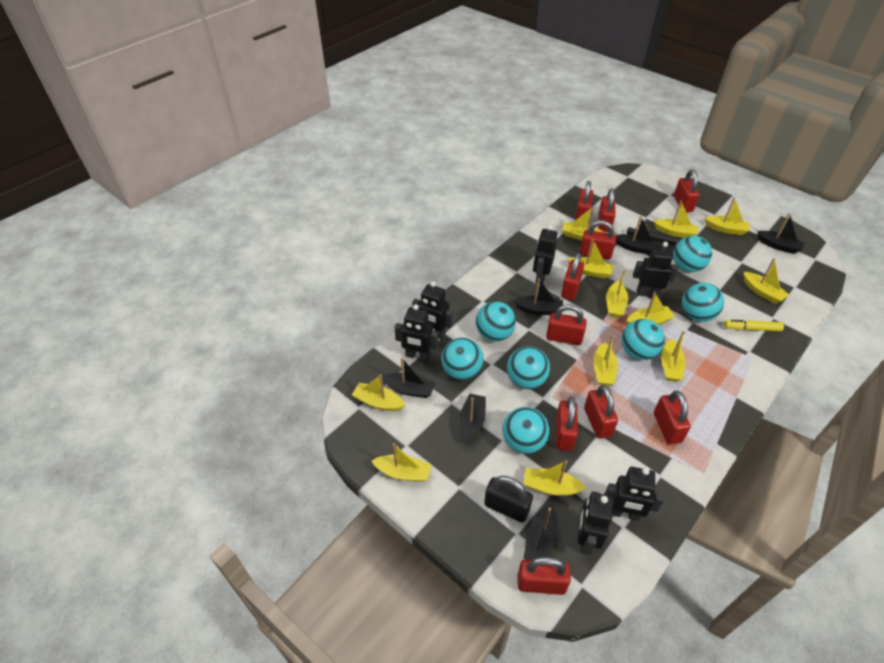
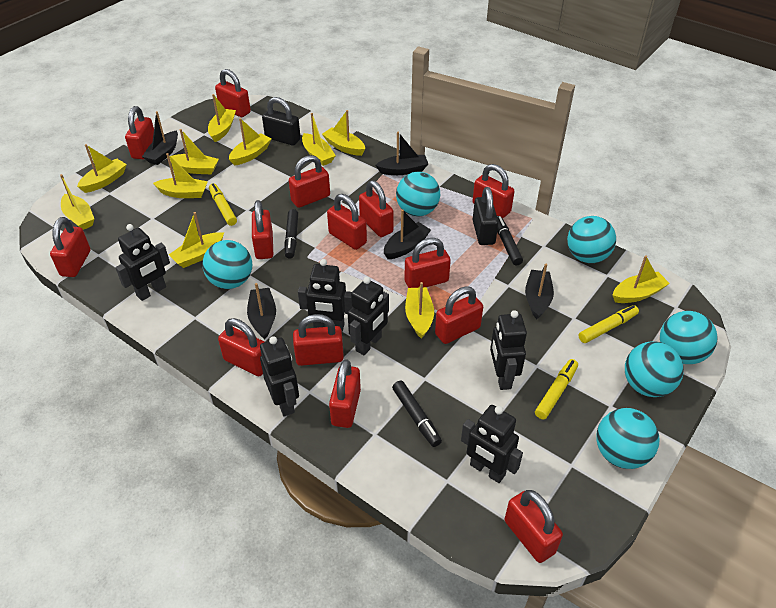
black boat: [382,358,435,398] [459,394,486,443] [514,278,563,315] [523,504,558,560] [616,216,660,254] [757,213,804,254] = 6 -> [142,111,178,165] [247,283,276,339] [376,132,428,175] [384,209,431,259] [525,264,554,319] = 5
black marker: [627,227,678,245] = 1 -> [285,209,298,259] [392,381,442,447] [497,216,523,265] = 3
black padlock: [484,476,533,523] = 1 -> [262,97,301,145] [473,187,498,245] = 2
red padlock: [518,557,571,595] [546,304,587,345] [556,397,578,451] [561,253,584,300] [575,181,593,220] [580,220,616,260] [584,385,618,439] [598,188,615,232] [654,391,691,444] [674,170,699,212] = 10 -> [50,217,90,277] [125,106,154,159] [215,69,251,117] [218,318,264,376] [252,200,273,259] [289,155,330,208] [293,314,344,366] [327,194,367,250] [329,359,361,428] [359,180,394,237] [404,238,451,288] [435,286,483,344] [473,164,515,218] [505,490,563,563] = 14
turquoise ball: [441,338,484,380] [476,301,516,342] [503,407,549,454] [507,346,550,389] [622,319,665,360] [673,236,712,272] [682,283,724,322] = 7 -> [203,240,252,289] [396,172,440,216] [567,216,616,263] [596,408,659,469] [625,341,684,397] [660,311,718,364] = 6
yellow boat: [352,374,405,411] [372,443,432,482] [524,461,586,496] [562,206,604,241] [568,239,614,278] [593,335,618,386] [606,270,628,318] [627,292,675,325] [654,200,698,238] [661,331,686,382] [705,197,750,235] [744,258,789,304] = 12 -> [60,174,94,230] [77,144,127,193] [153,153,208,198] [169,212,224,268] [170,129,219,174] [208,94,236,142] [229,118,271,166] [302,113,336,166] [322,110,365,156] [405,282,434,339] [613,256,670,303] = 11
yellow marker: [724,320,784,331] = 1 -> [209,183,237,226] [535,359,578,419] [579,305,639,343] = 3

